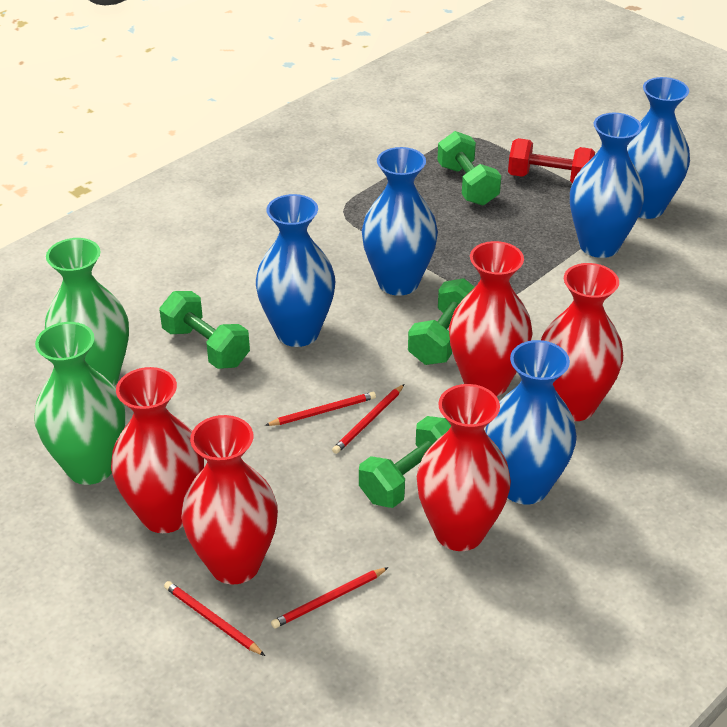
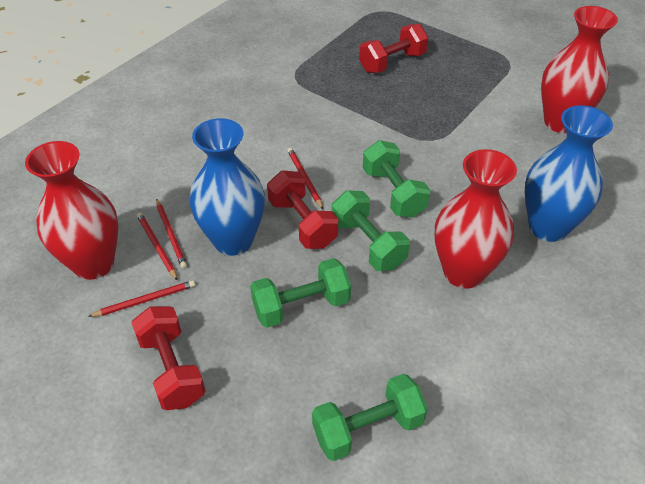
blue vase: [256,194,335,347] [362,147,438,296] [485,340,577,504] [570,113,644,258] [627,77,690,219] = 5 -> [189,118,265,256] [525,105,613,242] = 2
green vase: [34,322,125,485] [45,238,129,386] = 2 -> none = 0
red dumbbell: [508,138,595,183] = 1 -> [131,306,206,410] [267,171,338,249] [359,24,428,73] = 3
red vase: [111,367,204,533] [181,415,278,584] [417,384,511,551] [449,241,533,397] [541,263,623,421] = 5 -> [25,141,119,280] [435,149,517,289] [541,6,618,133] = 3

